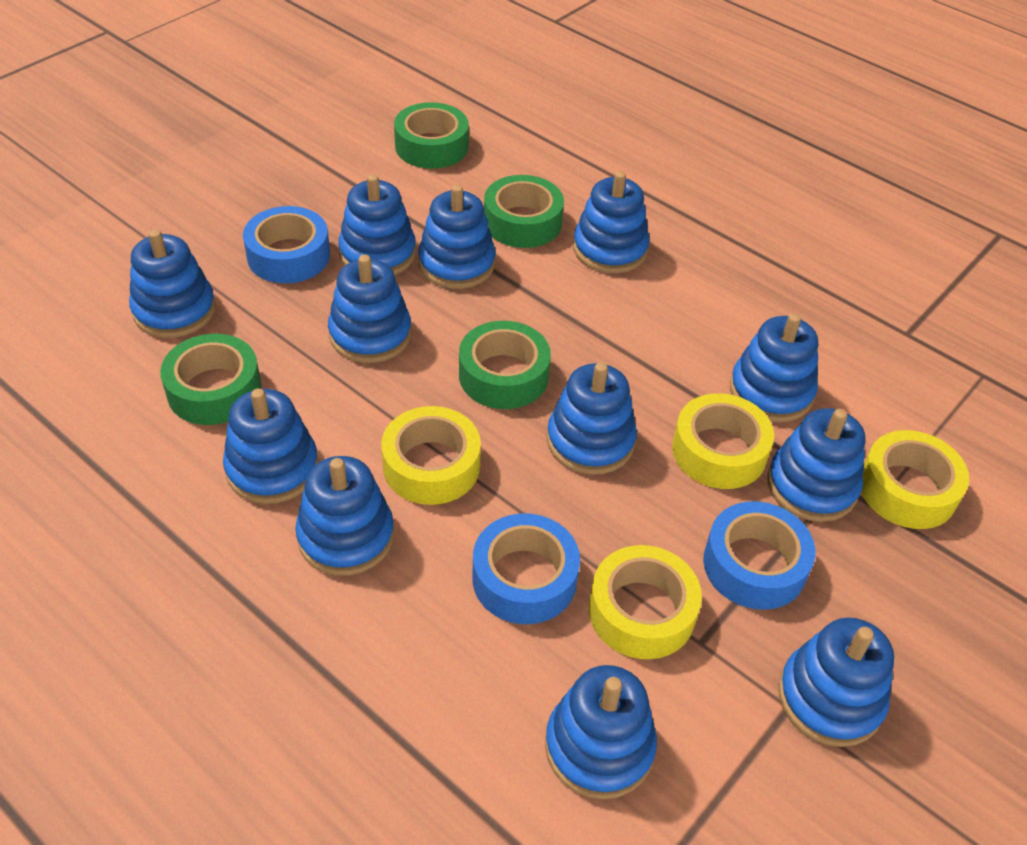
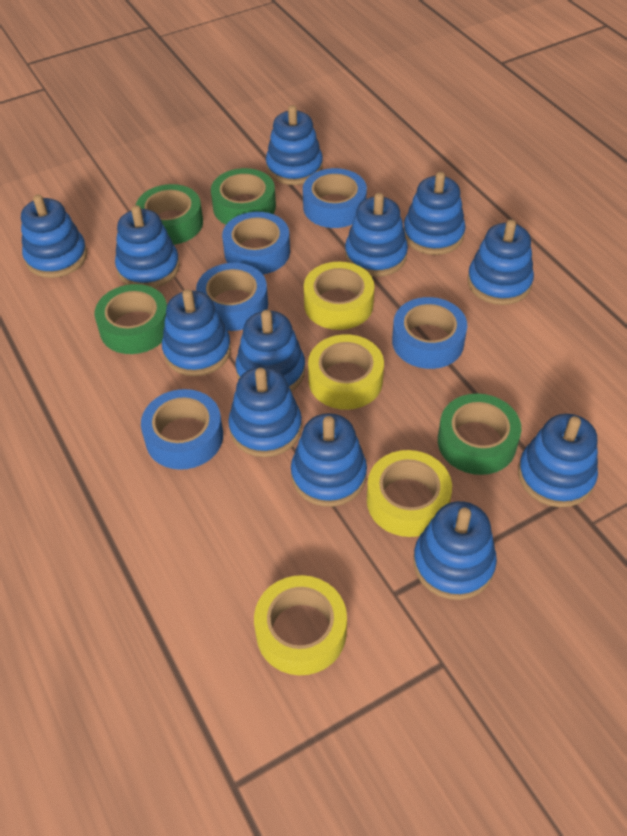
blue tape: [243,206,330,283] [472,513,580,624] [703,502,815,610] = 3 -> [141,389,223,470] [196,263,268,331] [222,212,290,275] [303,168,367,228] [392,297,467,369] = 5

